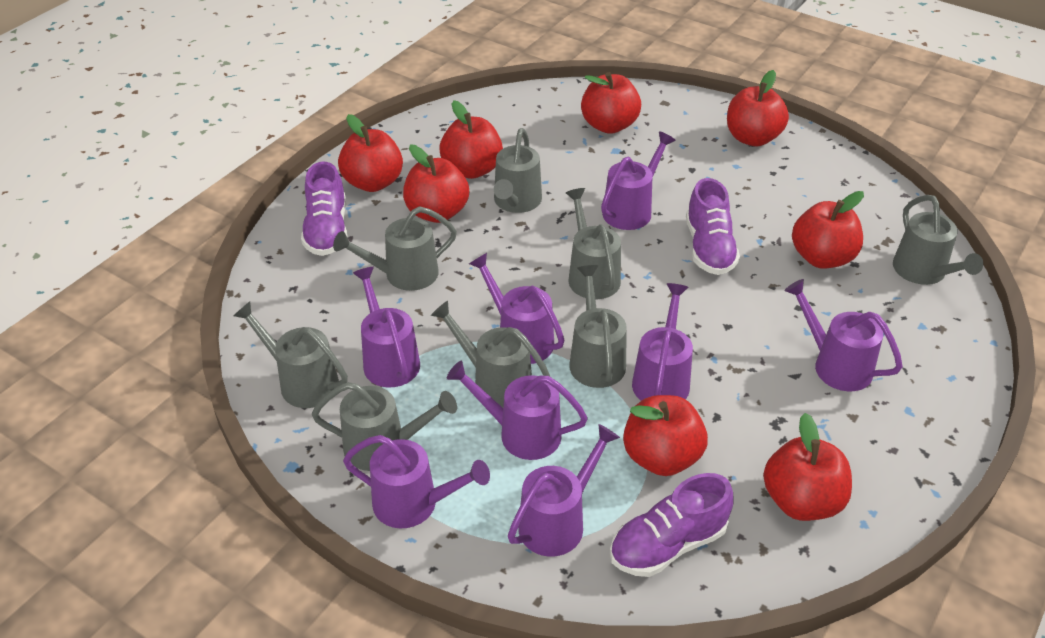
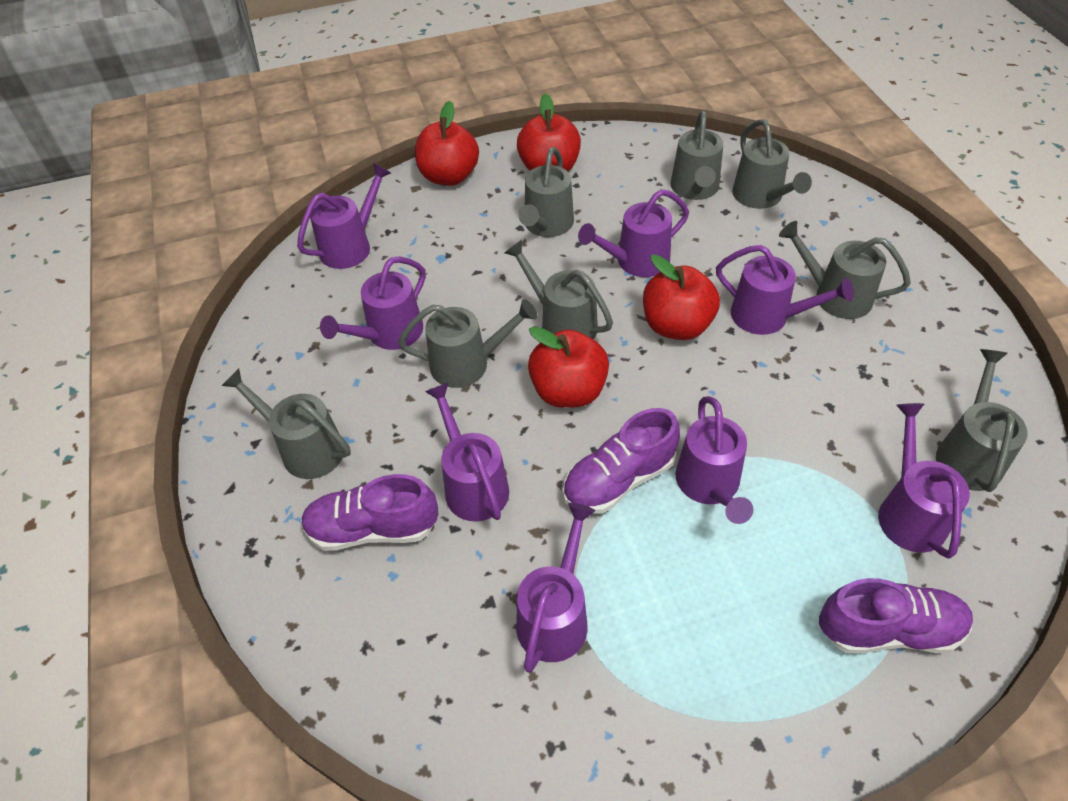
red apple: [338,114,403,192] [403,145,469,223] [439,100,503,179] [581,72,641,134] [623,395,708,476] [727,70,789,146] [763,413,852,521] [792,191,864,269] = 8 -> [415,101,479,186] [517,93,581,171] [528,326,609,408] [643,254,720,340] = 4

